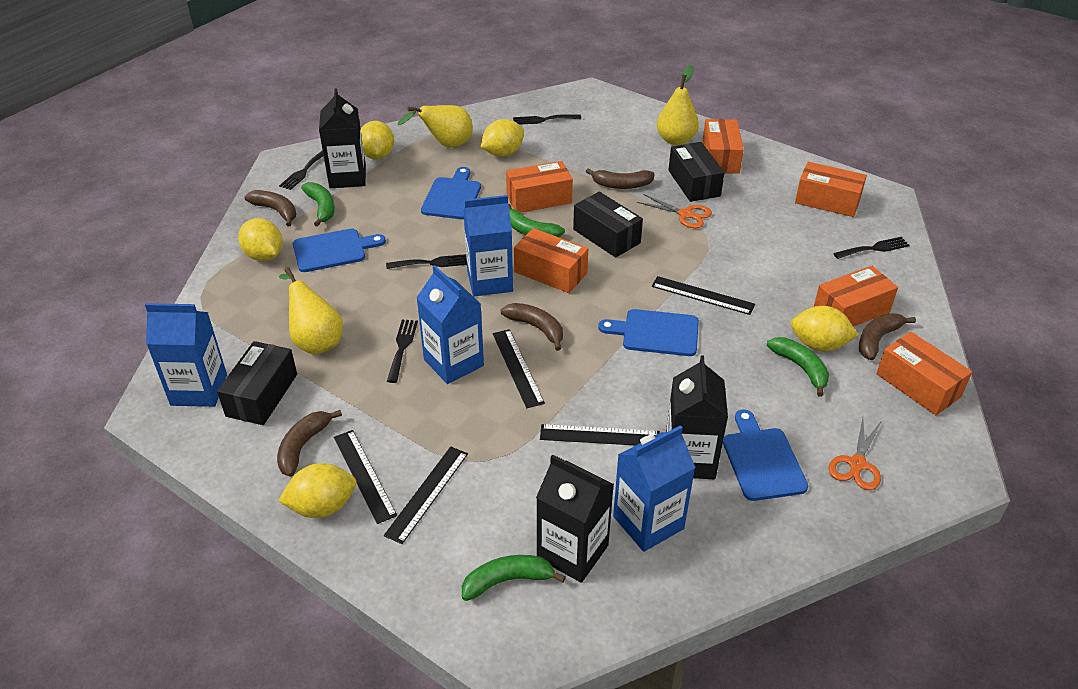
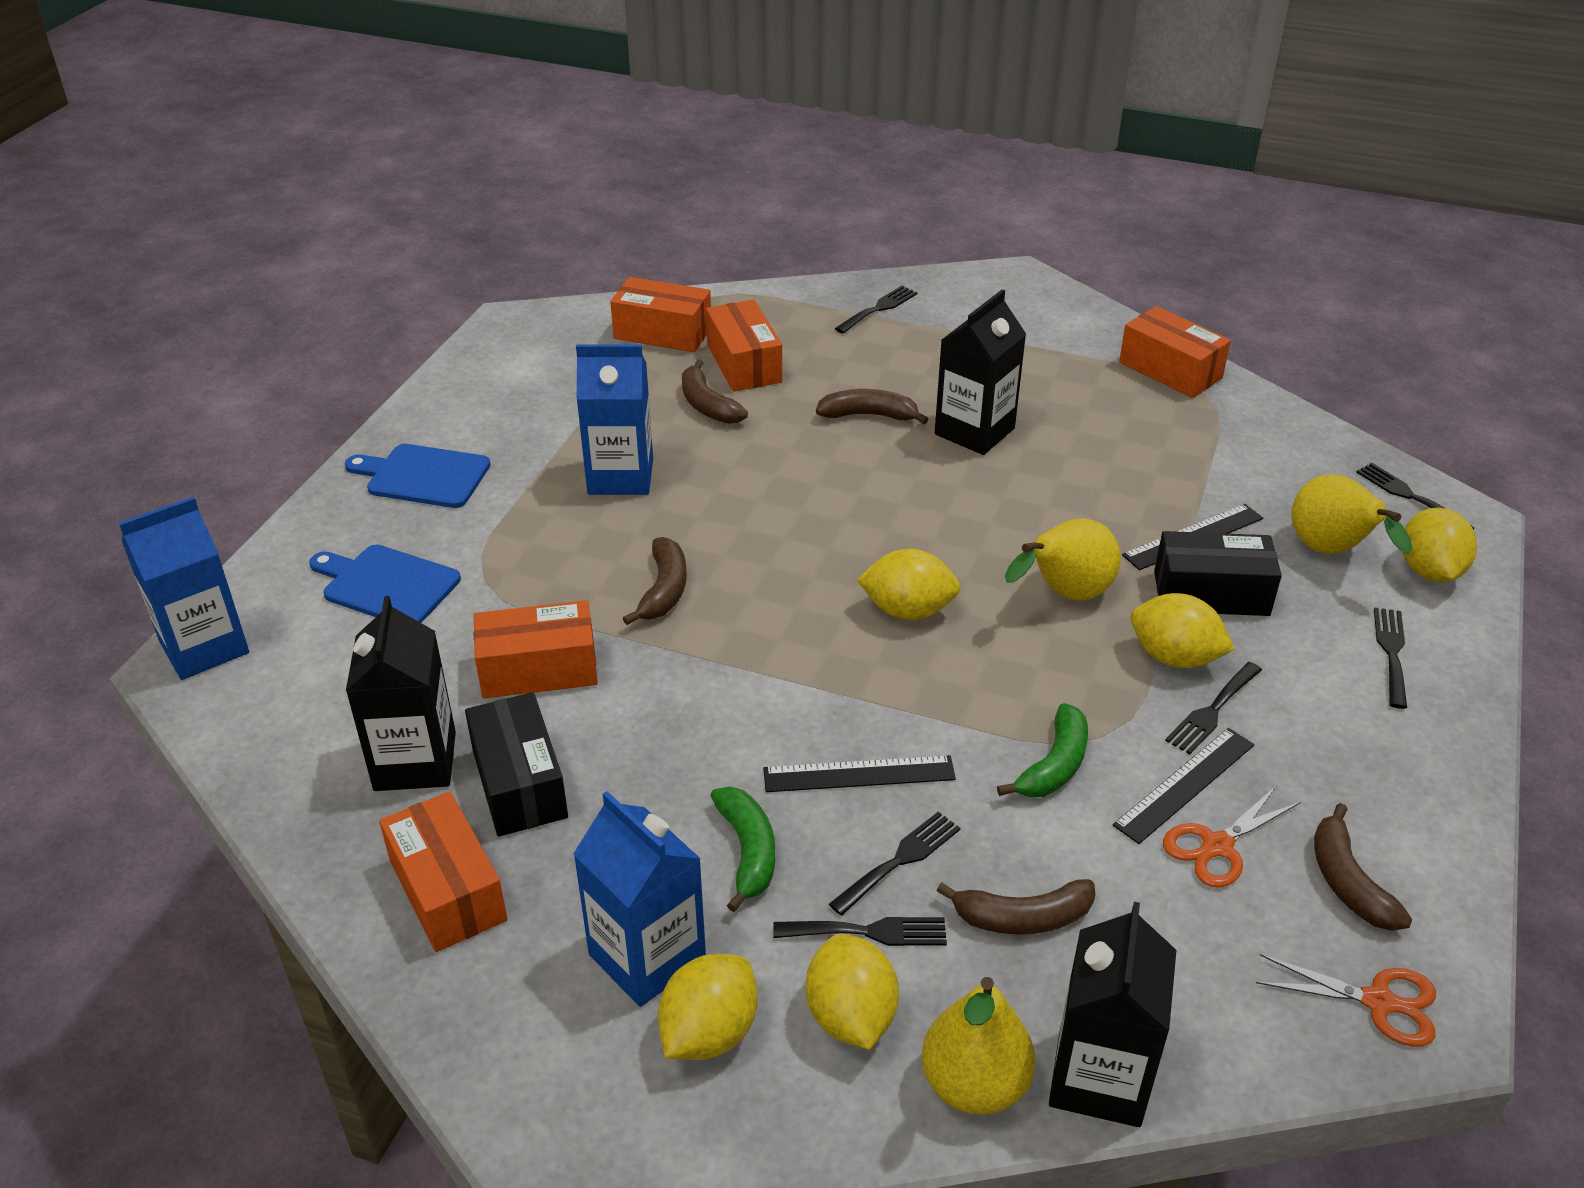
black box: [217,341,297,425] [573,192,643,257] [669,142,725,202] = 3 -> [465,692,568,837] [1154,531,1282,616] = 2
black fork: [279,150,324,190] [386,254,467,269] [387,320,418,383] [513,114,581,125] [833,237,910,259] = 5 -> [773,917,947,946] [829,812,960,916] [835,286,917,334] [1165,662,1262,754] [1356,463,1474,529] [1374,607,1407,709] = 6
black ruler: [334,430,397,524] [384,446,468,544] [493,329,545,408] [540,424,660,446] [652,276,755,315] = 5 -> [763,755,956,792] [1113,728,1254,844] [1122,504,1263,570] = 3
blue carton: [145,303,227,407] [416,265,484,384] [463,195,513,297] [613,425,696,552] = 4 -> [119,496,249,680] [573,791,706,1007] [576,345,653,495] = 3
blue cutting board: [293,229,386,272] [421,167,481,219] [598,309,699,356] [723,409,808,501] = 4 -> [309,545,461,623] [345,444,491,508] = 2
green banana: [301,182,335,227] [462,555,566,601] [508,204,565,237] [767,337,829,397] = 4 -> [711,787,775,912] [997,703,1088,798] = 2
orange box: [506,161,573,213] [514,228,588,293] [702,119,744,174] [795,162,867,217] [814,266,898,327] [876,332,972,415] = 6 -> [379,791,508,952] [474,600,598,698] [610,277,711,352] [706,300,782,392] [1119,306,1231,398] = 5

